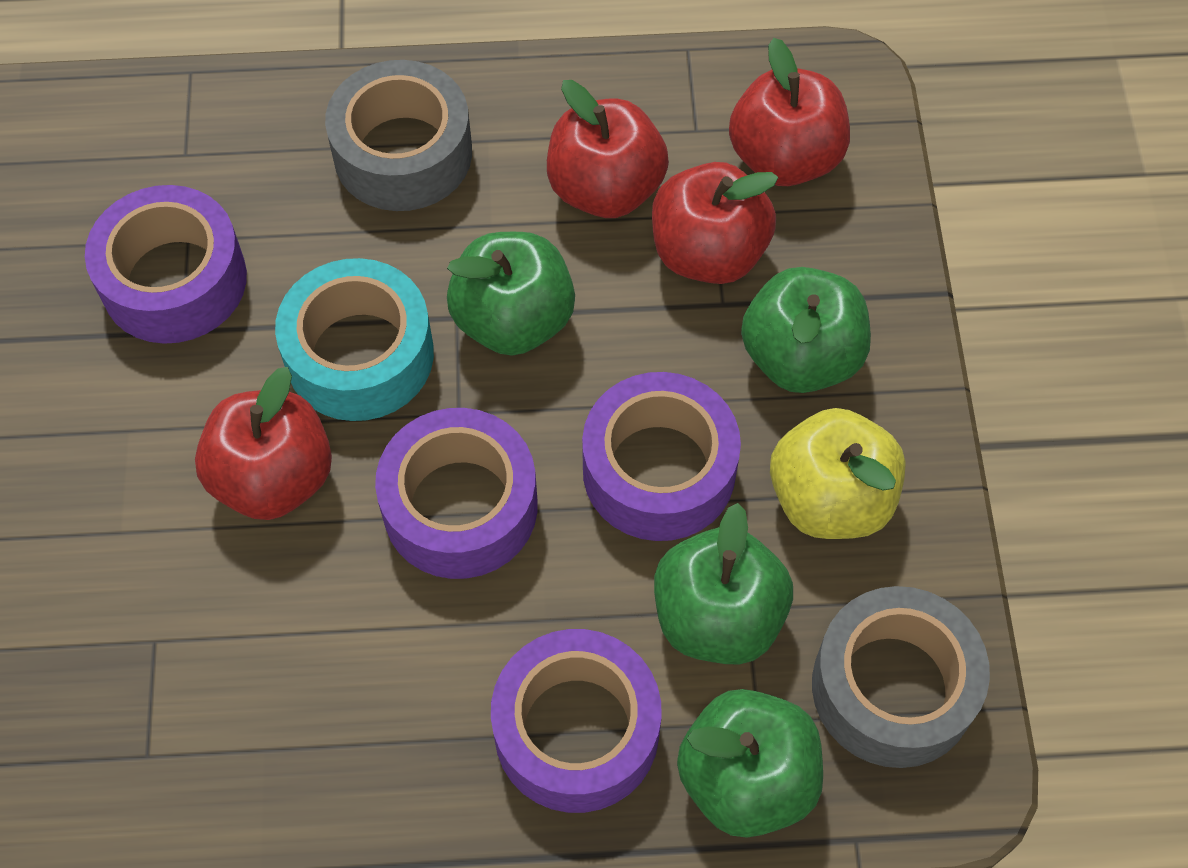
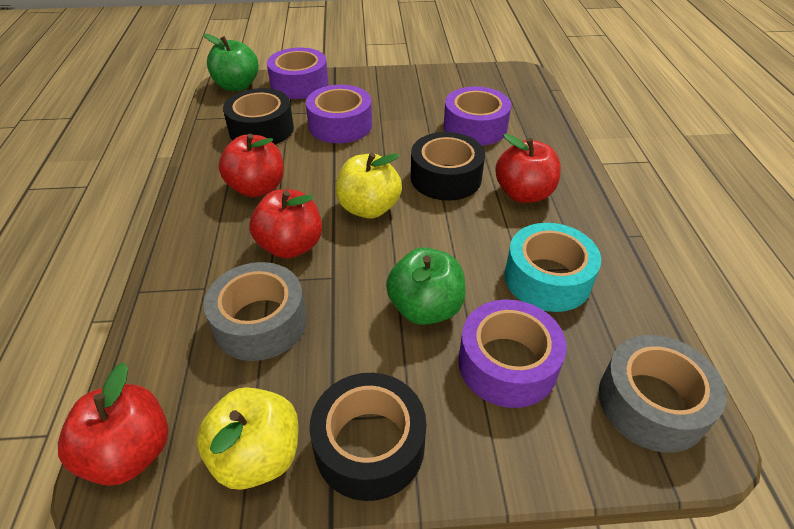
black tape: none = 0 -> [223,88,294,145] [309,373,426,501] [411,132,485,201] = 3
green apple: [447,232,575,356] [654,503,793,665] [677,689,823,838] [741,267,871,393] = 4 -> [203,34,259,91] [386,247,466,325] = 2
yellow apple: [770,408,906,539] = 1 -> [197,387,299,490] [336,153,402,219] = 2

